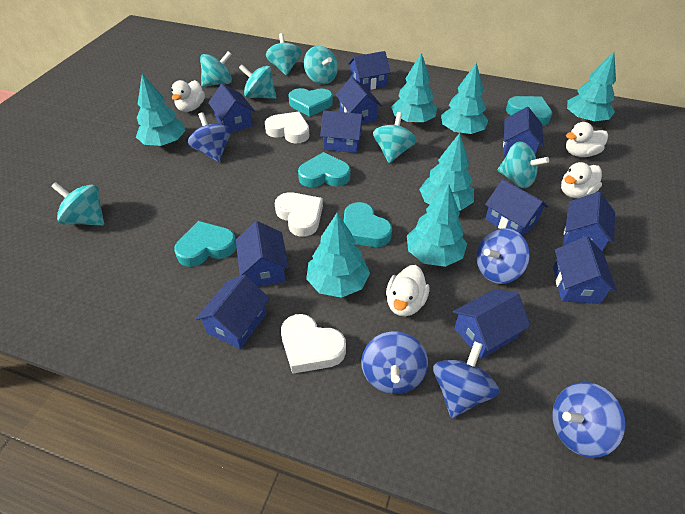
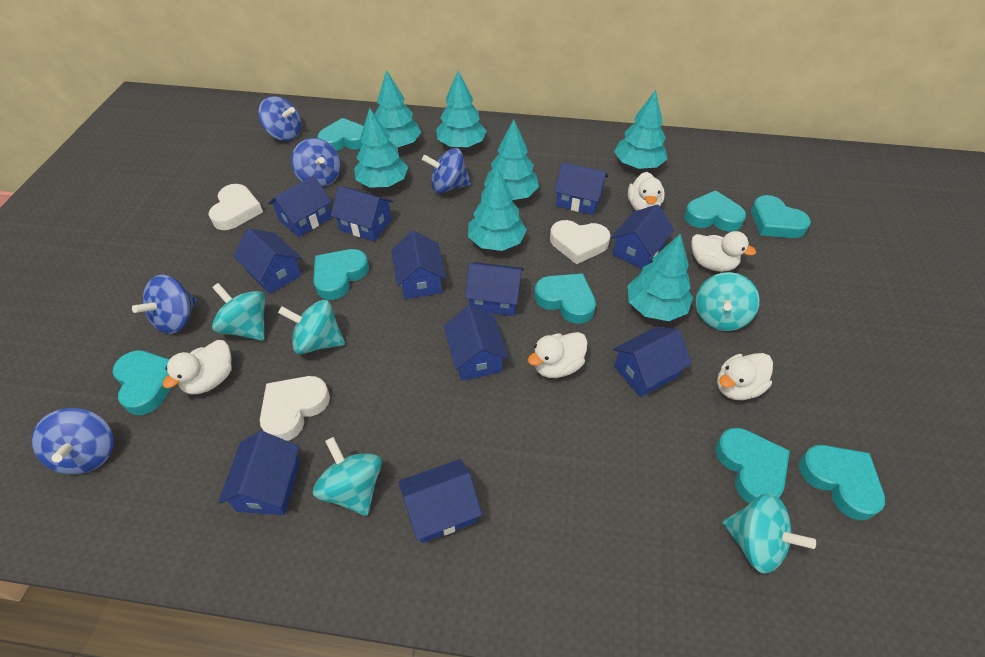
turquoise heart: [174,221,237,267] [288,88,333,117] [298,152,350,187] [344,202,392,247] [506,96,552,126] = 5 -> [112,350,172,415] [313,249,369,300] [317,118,364,151] [534,273,596,324] [684,190,746,232] [715,428,790,503] [751,195,811,238] [799,445,885,520] = 8
turquoise spinning top: [51,182,104,226] [200,51,232,87] [239,64,276,99] [266,33,302,75] [304,46,338,84] [373,112,417,163] [497,141,549,188] = 7 -> [212,283,265,341] [278,300,345,354] [313,437,382,516] [696,272,759,331] [722,493,816,574] = 5
white duck: [171,80,205,112] [386,265,429,316] [561,162,602,198] [566,122,608,157] = 4 -> [162,340,232,394] [528,332,587,378] [628,172,665,211] [691,231,756,272] [717,353,773,400] = 5

